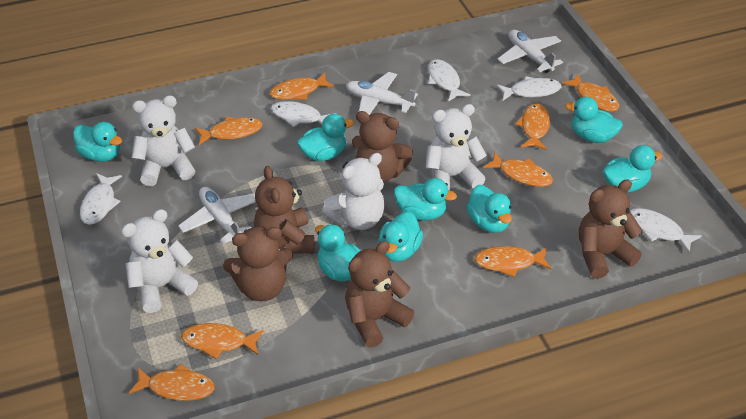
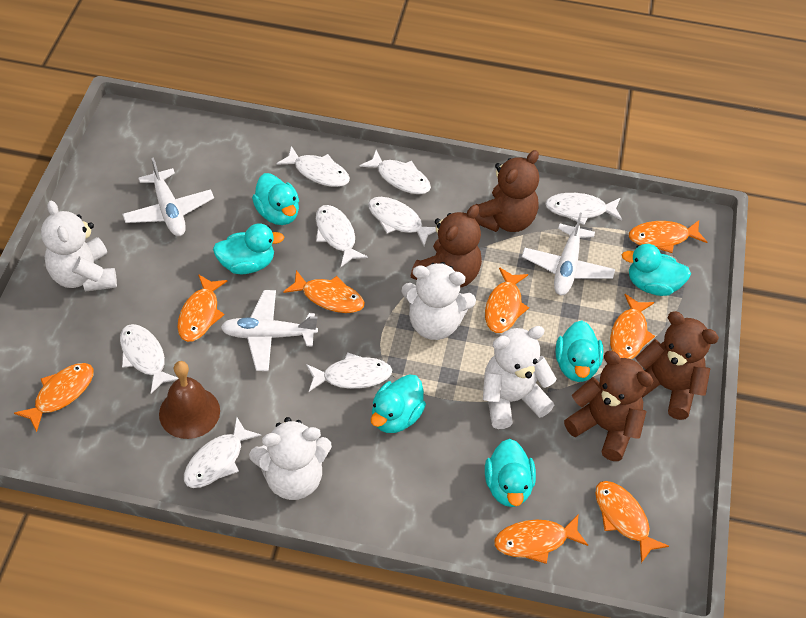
brown bell: none = 0 -> [159,361,220,439] = 1
brown teddy bear: [223,227,293,301] [254,166,315,254] [345,241,414,348] [352,111,413,183] [579,180,643,279] = 5 -> [411,205,482,288] [475,150,539,232] [564,351,653,461] [635,311,719,420] = 4
turquoise duck: [73,122,122,162] [297,114,354,161] [315,224,360,281] [379,211,423,262] [394,178,457,221] [466,185,512,233] [565,97,623,143] [603,145,662,193] = 8 -> [213,224,284,274] [252,173,299,225] [371,374,426,433] [485,439,536,507] [556,321,603,382] [622,244,691,296] = 6
white fish: [80,173,122,225] [271,101,337,127] [428,59,470,102] [496,76,562,100] [630,208,702,253] = 5 -> [120,324,179,394] [184,417,261,488] [276,146,350,187] [306,352,392,392] [316,205,368,267] [359,150,431,194] [368,197,436,246] [545,193,622,225] = 8

